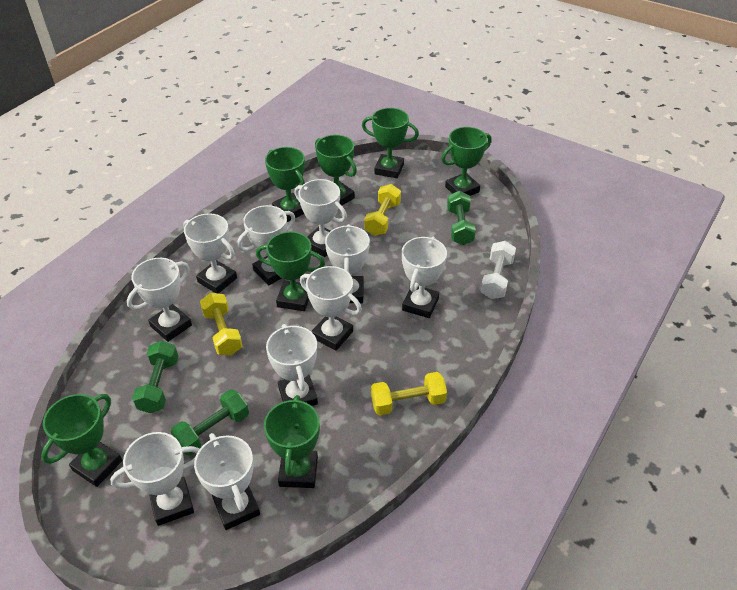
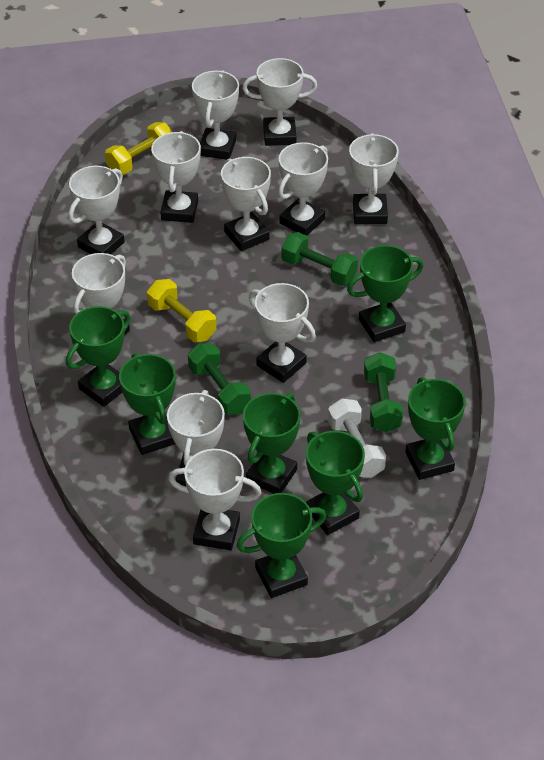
white trophy: [110,432,199,526] [127,258,192,342] [183,213,237,293] [194,433,260,530] [237,205,295,285] [266,324,318,406] [294,179,347,257] [300,266,362,351] [325,224,370,303] [402,237,447,318] = 10 -> [68,166,124,254] [72,253,130,336] [151,131,201,223] [167,390,225,486] [168,449,262,550] [192,70,239,160] [221,157,271,251] [242,58,318,146] [249,283,316,383] [278,142,328,236] [349,133,399,224] = 11
yellow dumbbell: [200,293,242,355] [364,184,401,236] [371,372,447,415] = 3 -> [105,122,172,175] [147,279,216,342] = 2

